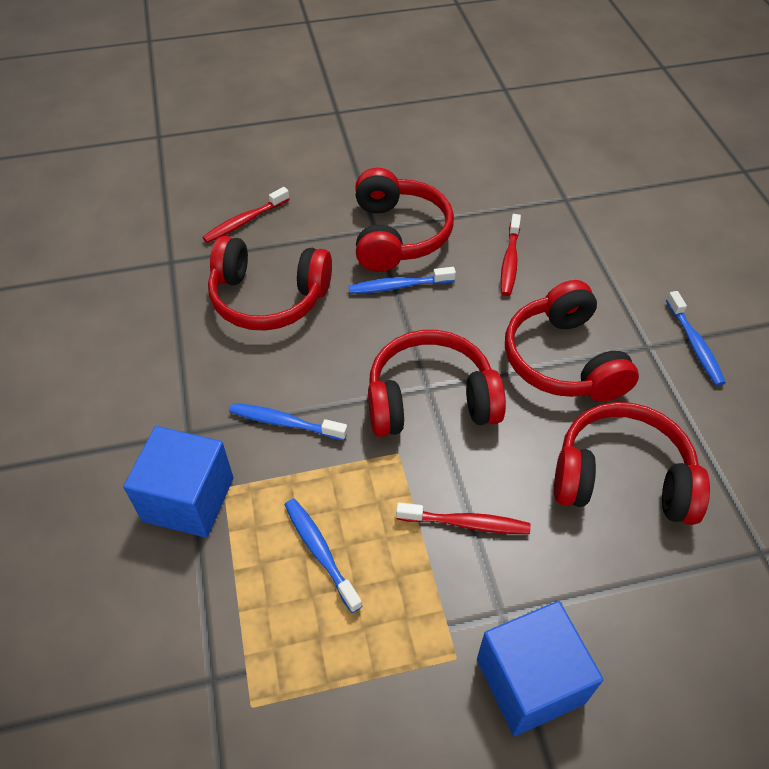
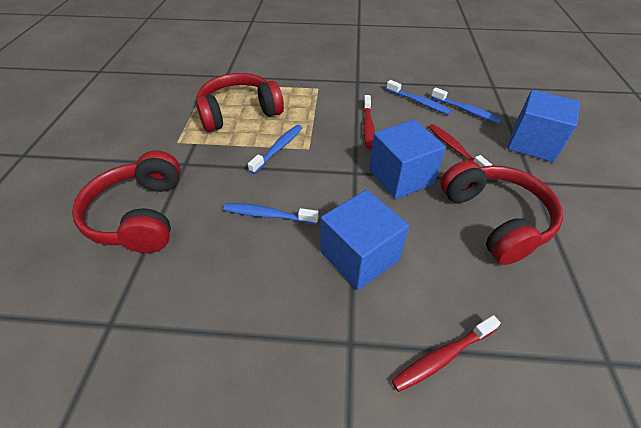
blue cube: [123,426,234,538] [477,601,603,736] = 2 -> [321,190,409,290] [369,119,446,199] [507,90,580,162] = 3
red headphones: [208,236,332,331] [355,168,454,272] [368,330,506,437] [505,280,639,402] [554,402,710,525] = 5 -> [72,151,181,253] [196,73,284,132] [440,160,563,265] = 3

